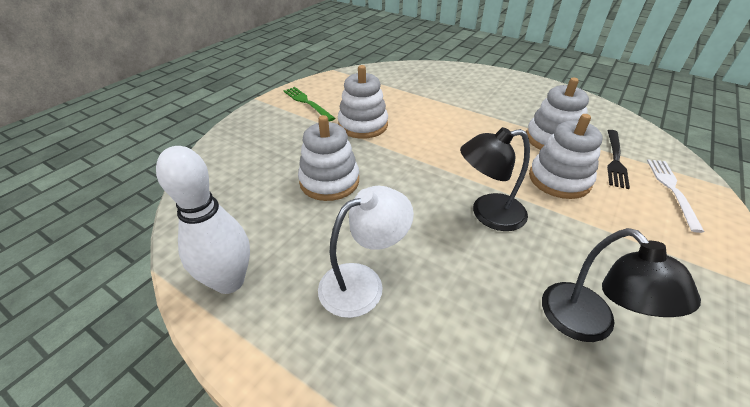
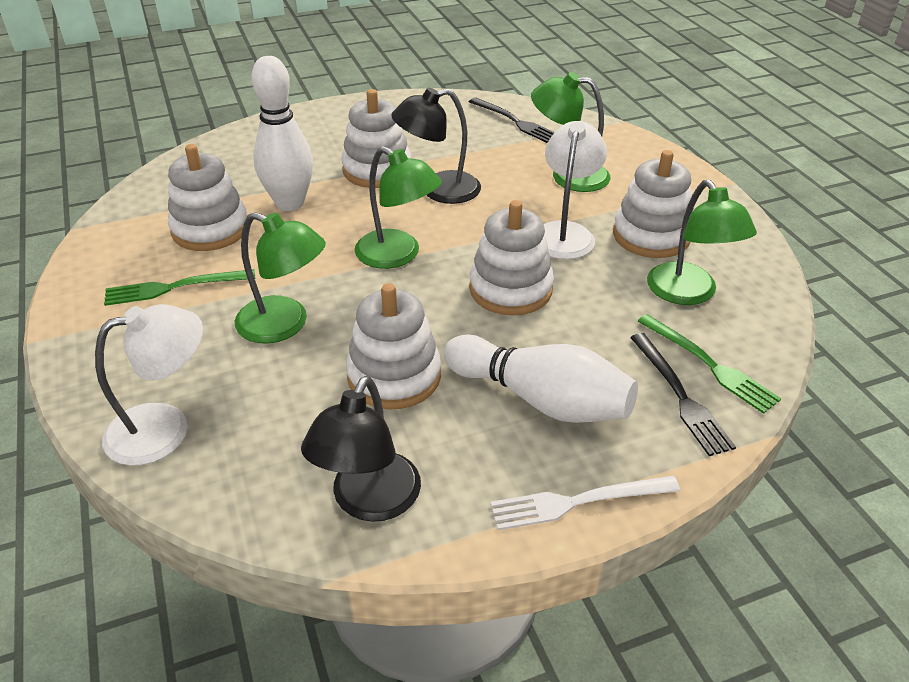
black fork: [607,130,630,189] = 1 -> [469,97,555,143] [630,333,736,456] = 2
green fork: [283,87,335,121] = 1 -> [104,269,256,306] [638,314,781,414] = 2
green lamp: none = 0 -> [235,212,326,344] [355,146,442,269] [531,72,611,192] [647,180,757,305] = 4
white bowling pin: [156,146,250,294] = 1 -> [252,56,313,211] [444,334,638,423] = 2
white lamp: [318,186,414,318] = 1 -> [95,304,203,466] [544,121,607,260] = 2
white stacking toy: [298,115,359,201] [338,65,388,139] [526,78,589,150] [529,114,603,199] = 4 -> [168,144,247,251] [342,89,412,188] [346,283,441,410] [469,200,554,316] [613,150,692,258] = 5

